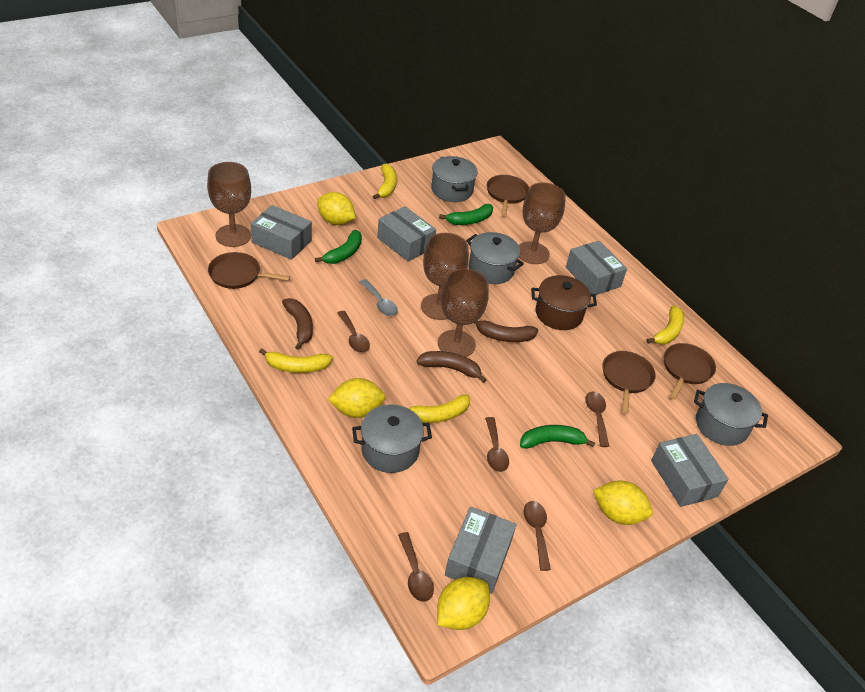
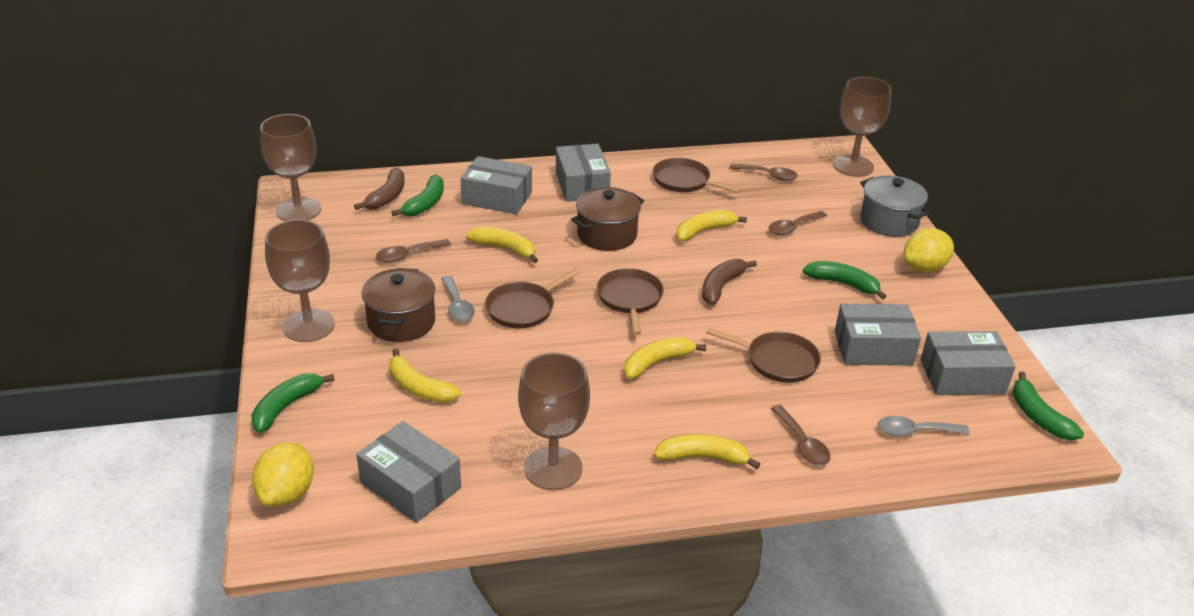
brown banana: [282,298,313,350] [417,351,486,383] [474,320,538,342] = 3 -> [354,168,405,210] [702,259,757,305] = 2
brown pot: [531,275,597,330] = 1 -> [361,268,435,342] [571,187,644,251] = 2
brown spoon: [337,311,370,353] [398,532,434,602] [485,417,509,472] [524,501,551,571] [585,391,609,447] = 5 -> [376,239,451,262] [729,163,798,181] [769,211,827,235] [771,405,831,465] = 4
green banana: [315,230,362,264] [439,204,493,225] [520,425,595,449] = 3 -> [251,373,335,433] [391,175,444,216] [803,261,887,300] [1012,371,1084,440] = 4
grey pot: [352,404,432,473] [431,156,477,202] [466,232,524,284] [694,383,768,446] = 4 -> [860,175,931,237] = 1
grey spoon: [360,279,398,316] = 1 -> [441,276,475,322] [878,416,970,437] = 2
yellow banana: [259,348,333,373] [373,164,397,199] [408,394,470,423] [646,306,684,344] = 4 -> [389,349,461,403] [466,227,538,263] [624,337,706,379] [654,434,760,469] [676,210,747,241] = 5
yellow lemon: [317,192,356,225] [328,378,386,418] [437,577,490,630] [593,481,653,525] = 4 -> [252,443,314,507] [904,228,954,273] = 2

